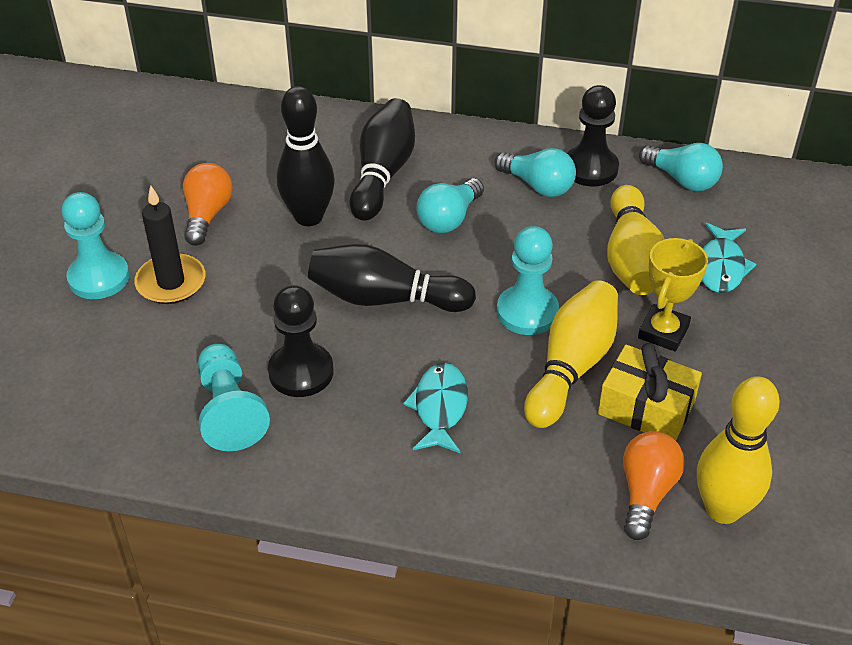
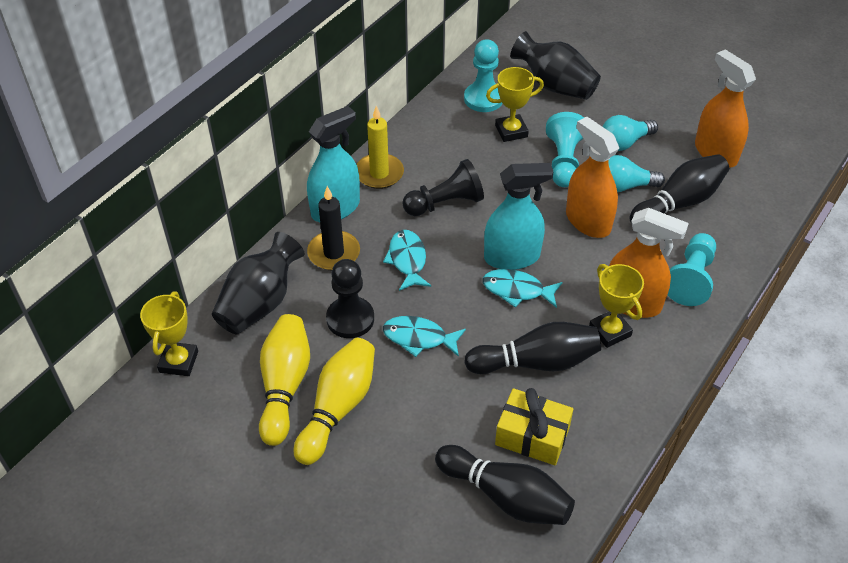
black vase: none = 0 -> [212,232,305,334] [510,31,601,100] = 2
orange light bulb: [183,163,233,246] [623,431,685,540] = 2 -> none = 0
orange spray bottle: none = 0 -> [566,117,619,238] [609,208,689,318] [695,49,756,168] = 3
turquoise fish: [403,363,468,454] [702,223,757,293] = 2 -> [383,230,431,291] [383,316,466,357] [482,269,562,308] = 3
turquoise light bulb: [416,178,484,233] [495,148,576,197] [639,143,723,191] = 3 -> [602,115,658,151] [609,155,665,192] = 2
turquoise spray bottle: none = 0 -> [307,106,360,222] [484,163,553,270] = 2
yellow bowling pin: [524,280,618,428] [607,185,664,295] [697,376,780,524] = 3 -> [259,314,310,446] [294,338,375,465] = 2
yellow candle: none = 0 -> [357,106,404,189] = 1
yellow trophy: [638,238,708,352] = 1 -> [140,292,198,376] [486,67,544,142] [589,264,644,348] = 3

